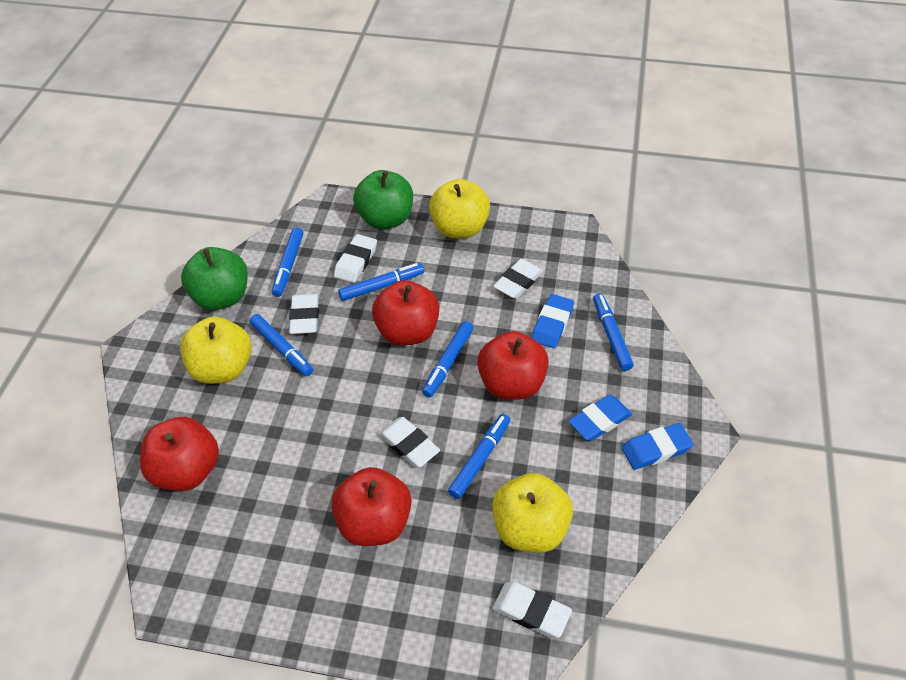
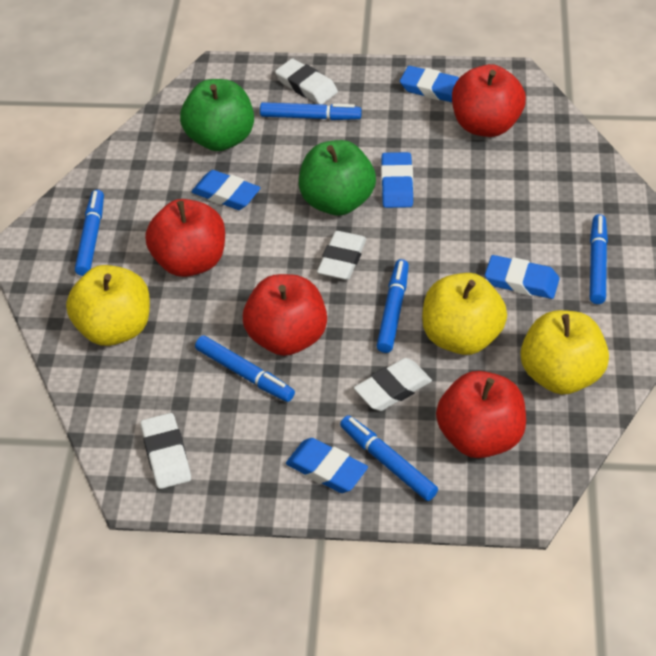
blue eraser: [532,294,574,348] [569,395,632,441] [622,423,693,470] = 3 -> [191,170,261,210] [286,438,368,493] [381,152,413,208] [400,66,459,102] [485,255,560,299] = 5
white eraser: [289,294,319,334] [334,234,377,283] [379,417,440,468] [493,259,543,299] [493,582,572,638] = 5 -> [140,413,191,489] [275,59,338,105] [317,231,366,280] [354,358,432,411] = 4

